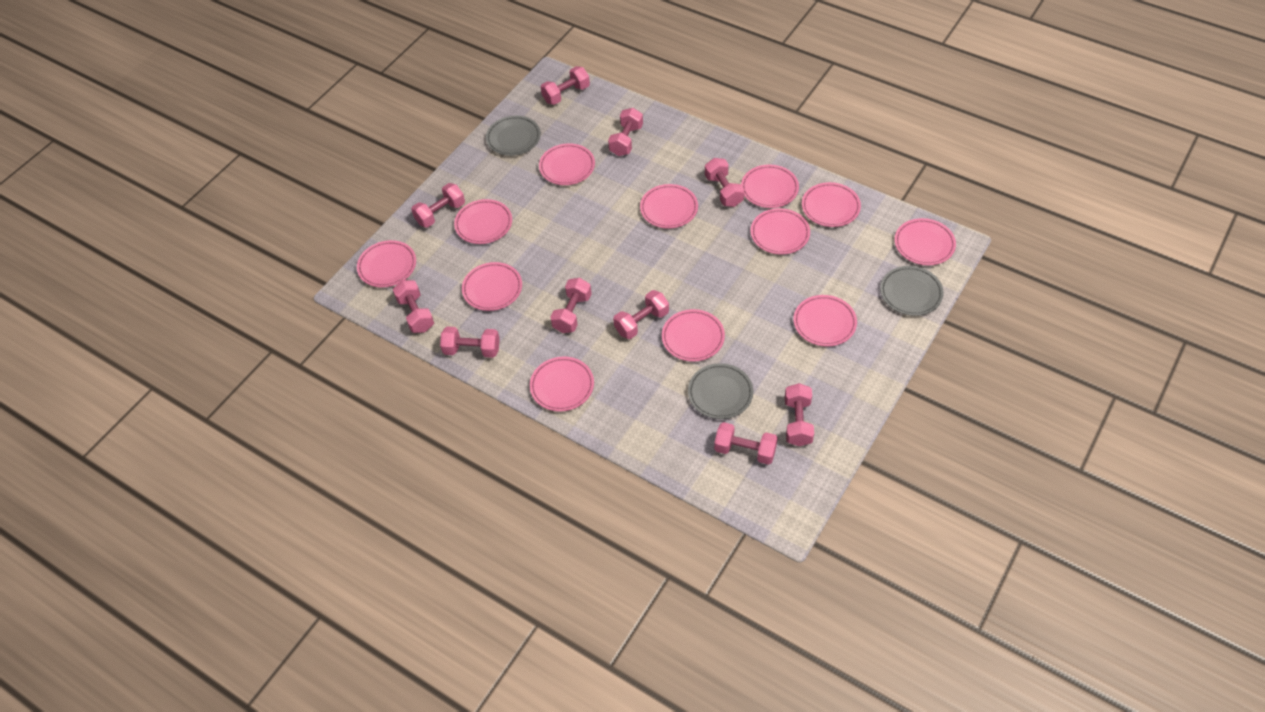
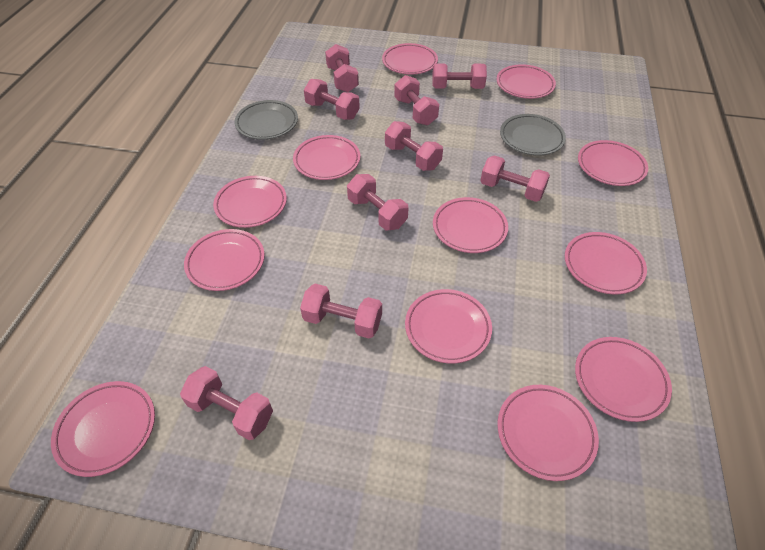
grey plate: [486,116,541,156] [688,363,753,419] [880,266,944,316] = 3 -> [235,100,298,140] [500,114,566,155] = 2
pink dumbbell: [393,280,434,333] [411,183,465,228] [440,327,500,358] [541,66,590,105] [550,278,592,333] [608,108,643,156] [613,290,669,339] [705,158,744,207] [714,422,778,465] [785,383,814,446] = 10 -> [180,366,273,440] [300,284,382,339] [304,79,360,120] [325,44,359,92] [347,174,408,231] [385,121,443,171] [394,75,439,125] [432,63,487,89] [480,155,550,202] = 9

